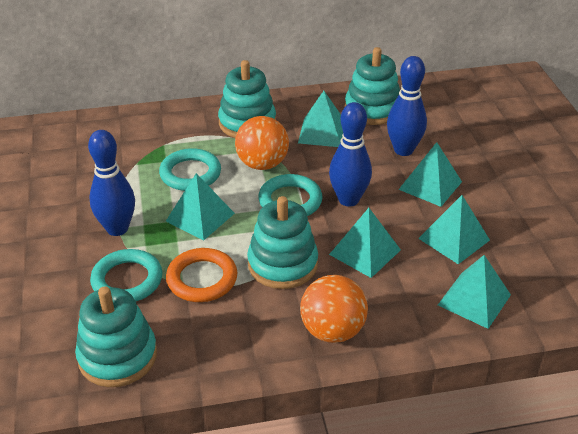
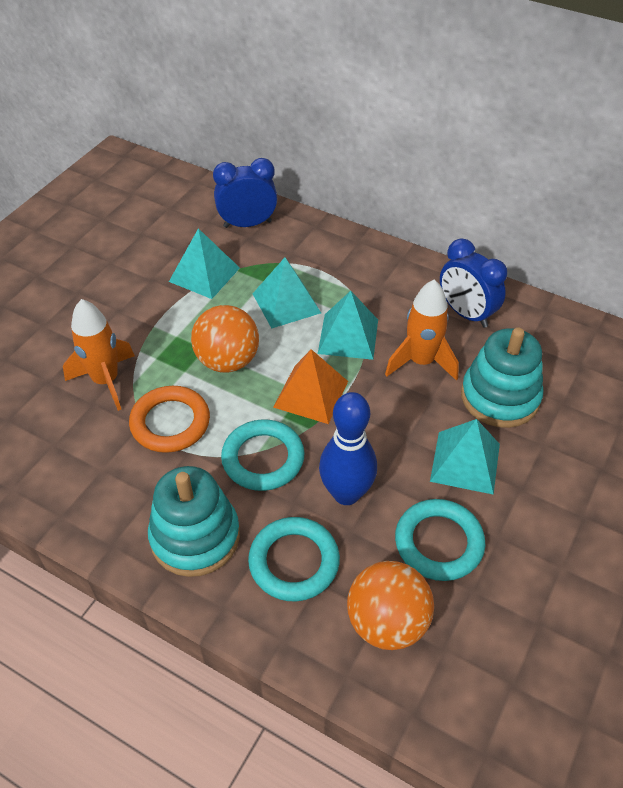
blue bowling pin: [88,130,135,236] [329,102,372,207] [387,56,427,156] = 3 -> [319,392,377,505] = 1
blue clock: none = 0 -> [213,158,277,228] [440,238,507,328] = 2
orange pyramid: none = 0 -> [273,349,348,424] = 1
orange rocket: none = 0 -> [63,299,135,411] [385,280,459,381] = 2
turquoise pyramid: [166,173,235,240] [298,91,343,147] [329,208,401,278] [398,142,462,207] [418,195,490,264] [438,255,511,329] = 6 -> [169,228,240,299] [253,258,321,328] [318,291,378,360] [430,419,500,495] = 4
turquoise stacking toy: [75,287,157,387] [218,60,276,138] [247,196,318,289] [345,47,400,125] = 4 -> [148,466,240,577] [461,328,543,428] = 2

